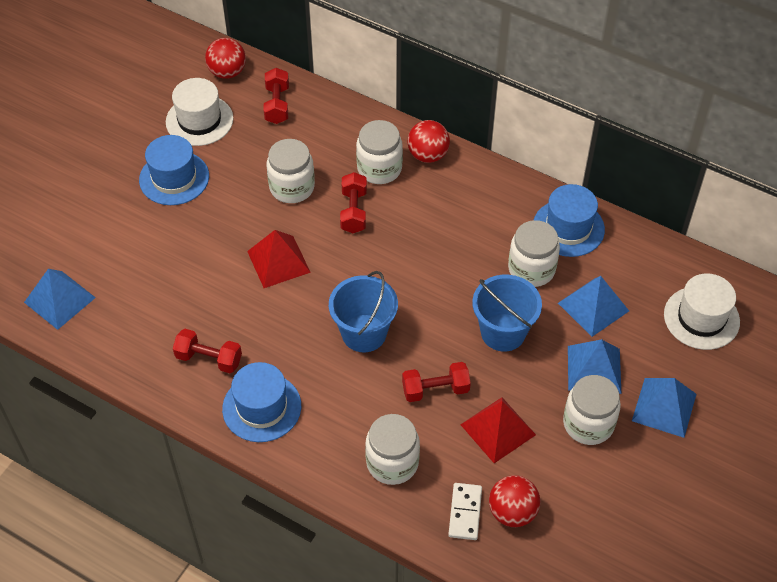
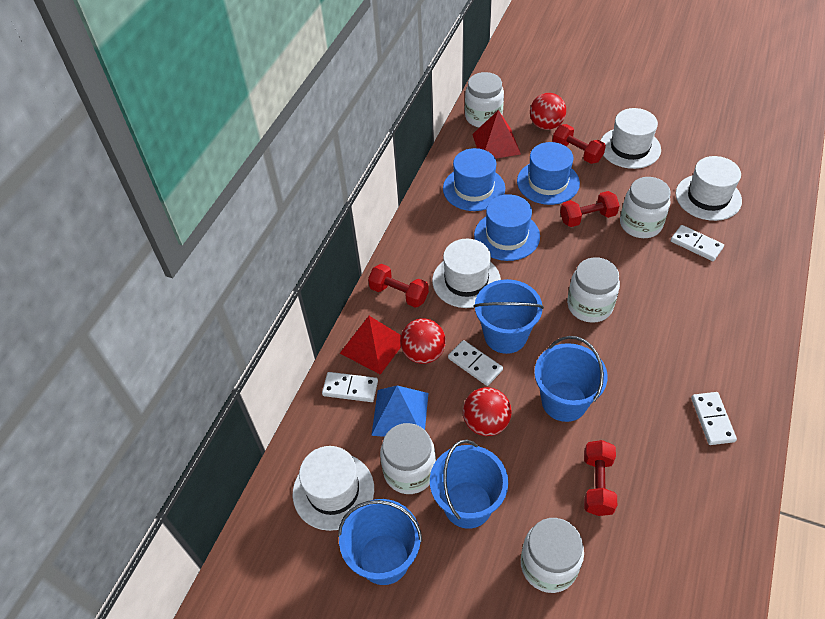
blue bucket: [329,271,398,352] [472,275,542,351] = 2 -> [338,499,422,585] [430,440,508,529] [473,279,544,354] [534,336,608,422] = 4
blue pyramid: [24,269,96,330] [558,276,629,337] [568,339,621,394] [632,378,696,438] = 4 -> [371,386,428,437] = 1
white domino: [448,483,482,540] = 1 -> [322,372,378,402] [448,340,503,386] [671,225,724,261] [691,392,737,445] = 4
white hat: [166,78,234,146] [664,273,740,350] = 2 -> [293,446,374,531] [432,239,501,308] [601,108,661,169] [676,156,742,221] = 4

